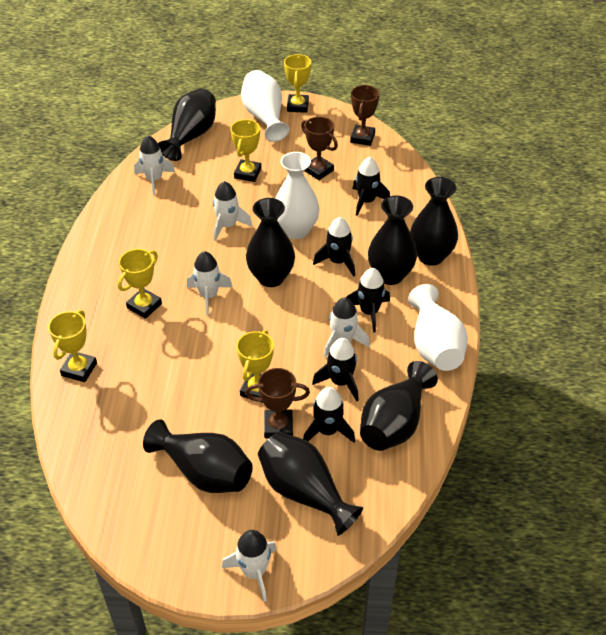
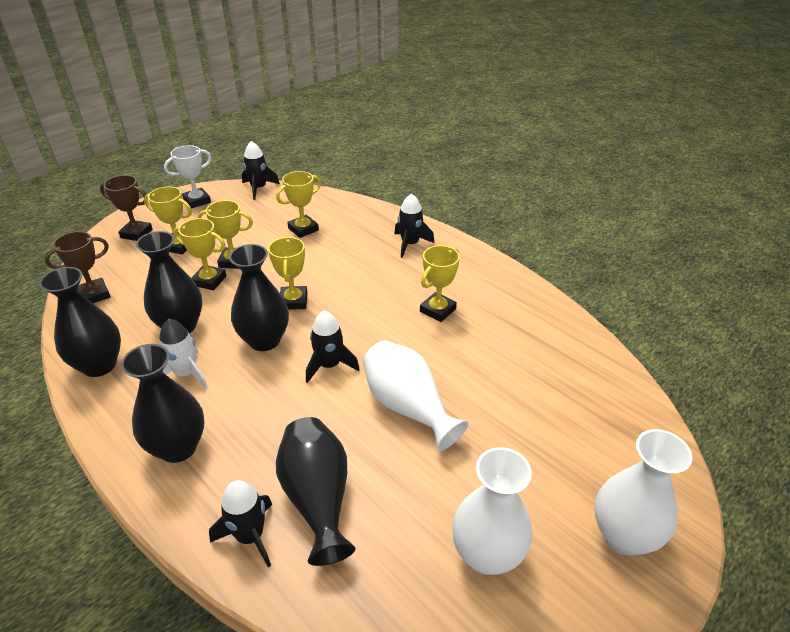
black rocket: [303,387,355,443] [312,338,359,401] [313,217,355,276] [346,268,390,332] [353,157,390,216] = 5 -> [209,480,272,567] [242,141,280,200] [306,311,360,383] [394,194,434,258] = 4
black vase: [143,419,253,493] [158,88,216,161] [246,198,295,287] [258,432,363,536] [360,361,438,451] [368,196,417,285] [410,177,458,266] = 7 -> [39,267,121,377] [121,344,204,463] [136,231,203,333] [229,244,289,351] [276,417,356,566] = 5
brown trophy: [245,368,310,438] [301,117,338,180] [350,85,380,146] = 3 -> [44,231,111,303] [100,175,153,241] = 2
white rocket: [134,135,175,195] [187,251,233,315] [213,181,252,241] [222,530,277,602] [324,297,370,357] = 5 -> [159,319,208,388] = 1
white trophy: none = 0 -> [164,145,212,209] = 1
yellow trophy: [48,310,97,382] [118,249,162,319] [231,119,261,182] [237,330,274,403] [284,54,311,113] = 5 -> [144,186,192,255] [173,218,227,290] [198,200,253,269] [268,237,308,310] [276,171,321,238] [420,245,460,322] = 6

